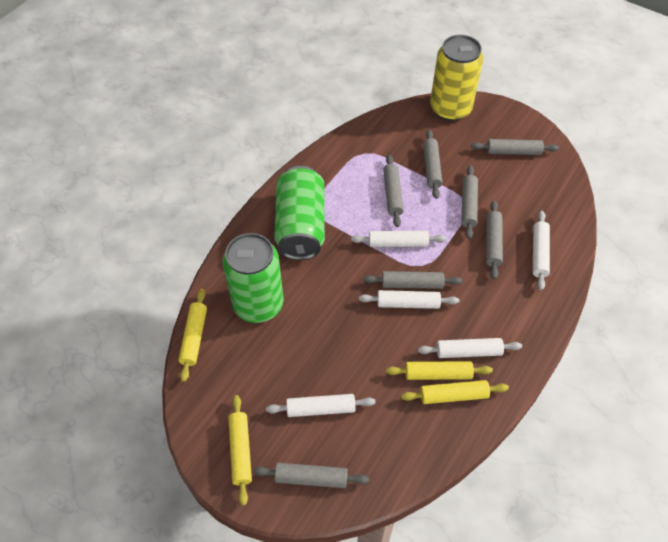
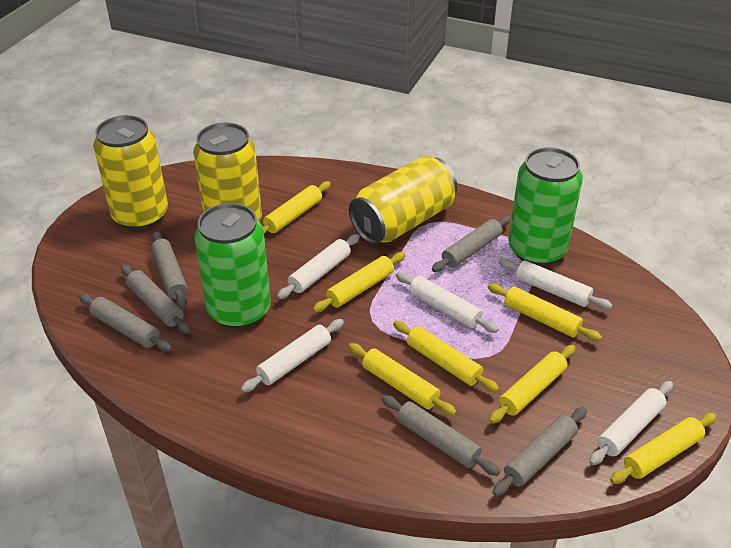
grey rolling pin: [254,463,369,488] [364,271,463,289] [383,155,404,227] [423,130,442,199] [461,165,478,239] [471,139,559,155] [486,200,503,279] = 7 -> [79,294,172,351] [121,265,191,334] [151,231,188,309] [381,395,500,476] [432,216,511,272] [492,407,587,496] = 6
yellow can: [430,35,483,121] = 1 -> [93,115,168,230] [193,122,262,222] [349,156,457,244] = 3
yellow rolling pin: [178,289,207,382] [228,395,252,506] [386,361,493,380] [401,380,509,404] = 4 -> [263,181,331,234] [313,252,405,312] [348,343,457,416] [393,321,499,393] [488,283,602,341] [489,345,575,424] [610,413,717,484] = 7

